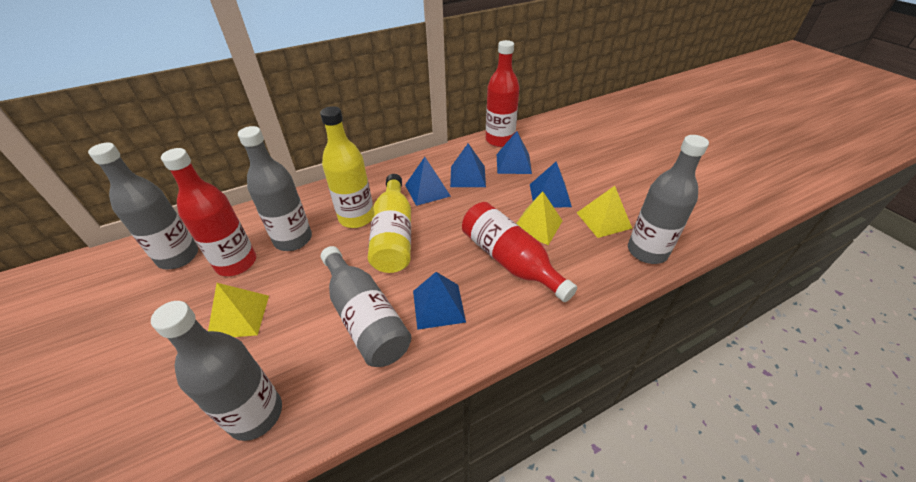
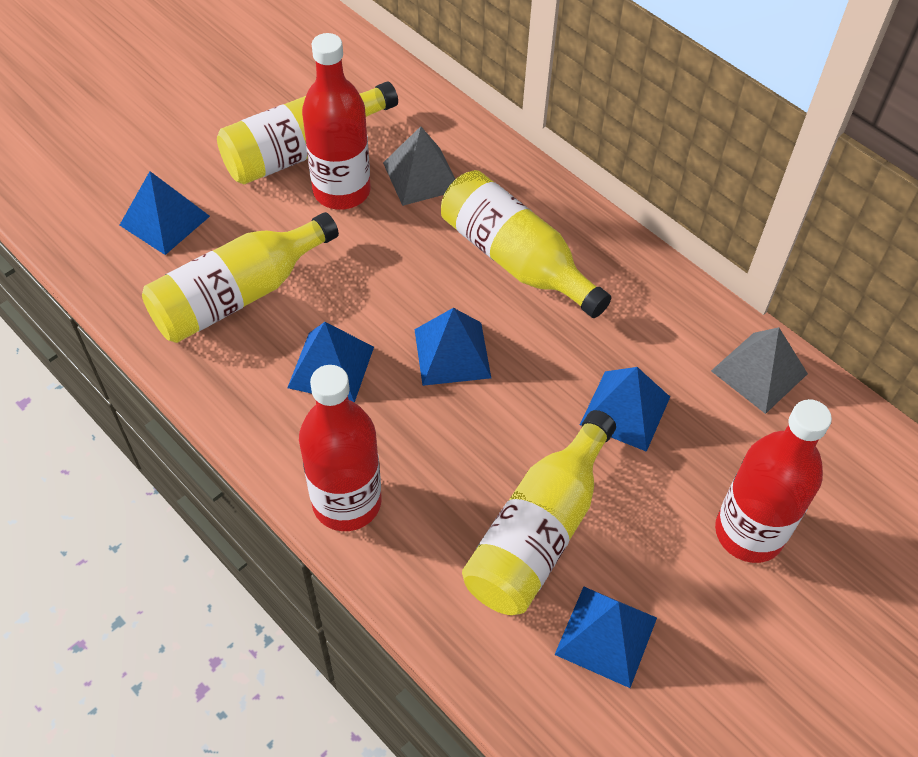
grey bottle: [88,143,198,270] [151,301,282,441] [238,126,312,251] [321,246,412,367] [628,135,709,264] = 5 -> none = 0
grey pyramid: none = 0 -> [383,126,455,206] [711,327,808,414] = 2
yellow bottle: [320,106,373,228] [368,174,411,273] = 2 -> [142,212,339,343] [217,82,398,184] [441,170,611,318] [462,410,616,615] = 4
yellow pyramid: [208,283,269,337] [516,191,563,245] [577,186,632,238] = 3 -> none = 0

